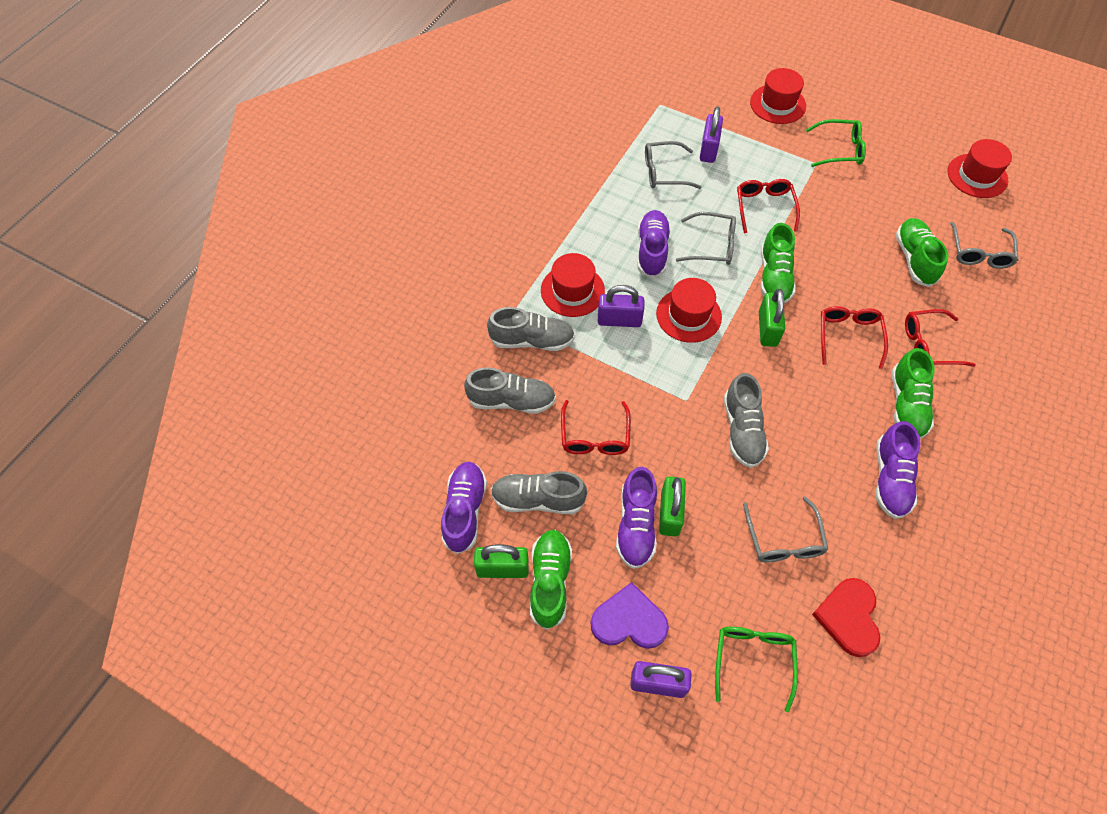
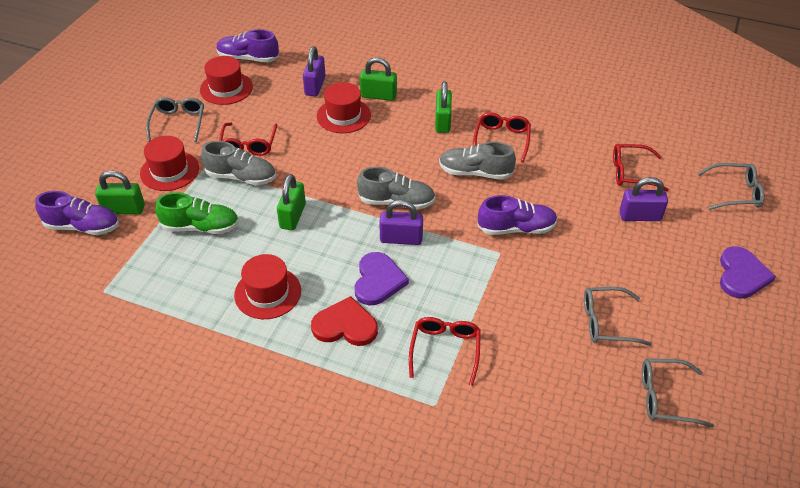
green glasses: [715,627,798,712] [806,119,866,167] = 2 -> none = 0
green padlock: [474,544,529,578] [659,476,686,537] [759,289,785,347] = 3 -> [95,170,145,214] [277,174,306,230] [360,57,397,101] [435,81,452,133] = 4
green shoe: [530,530,572,630] [761,223,796,304] [892,348,935,439] [896,218,948,287] = 4 -> [155,192,239,234] = 1
grey shoe: [464,367,556,414] [487,307,575,351] [491,471,587,514] [724,373,769,468] = 4 -> [201,141,276,185] [357,167,436,210] [439,142,516,180] = 3
purple heart: [590,582,669,649] = 1 -> [354,252,409,306] [720,246,776,299] = 2
purple shoe: [441,462,487,554] [616,467,657,569] [638,210,671,278] [876,421,920,519] = 4 -> [35,191,119,235] [216,29,279,62] [477,195,558,235] = 3

